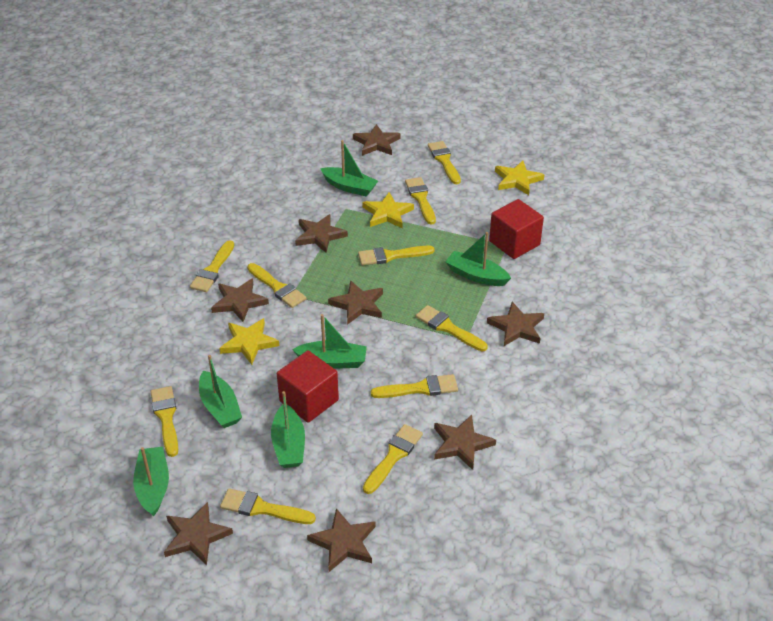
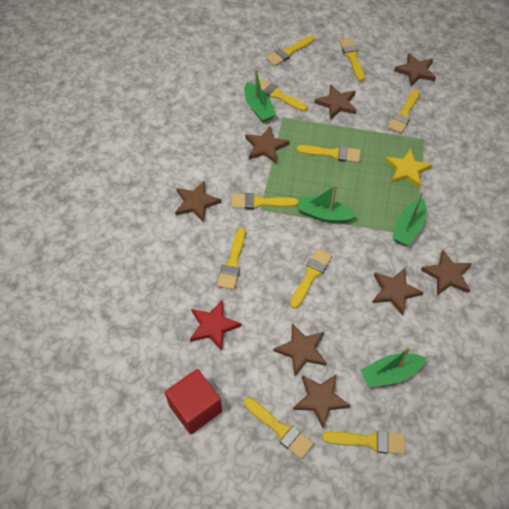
green boat: [133,447,169,517] [199,355,242,428] [271,391,305,468] [292,314,367,369] [320,140,378,196] [445,232,511,286] = 6 -> [244,69,276,122] [297,185,357,223] [360,347,426,387] [392,192,426,246] = 4
red cube: [277,350,339,423] [489,199,544,259] = 2 -> [165,369,222,434] = 1
red star: none = 0 -> [190,300,242,351] = 1
yellow star: [219,318,279,365] [362,192,414,228] [495,161,544,195] = 3 -> [385,148,432,188] = 1

